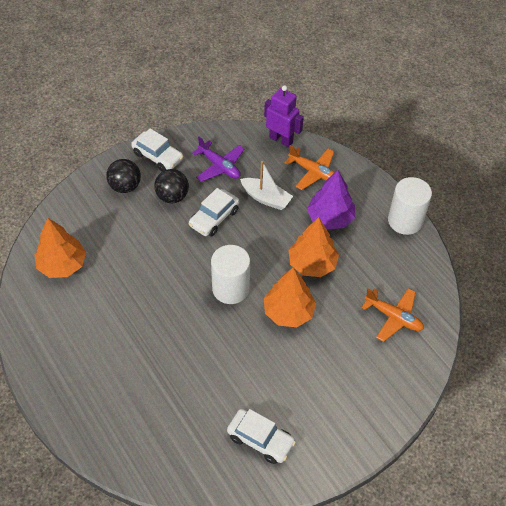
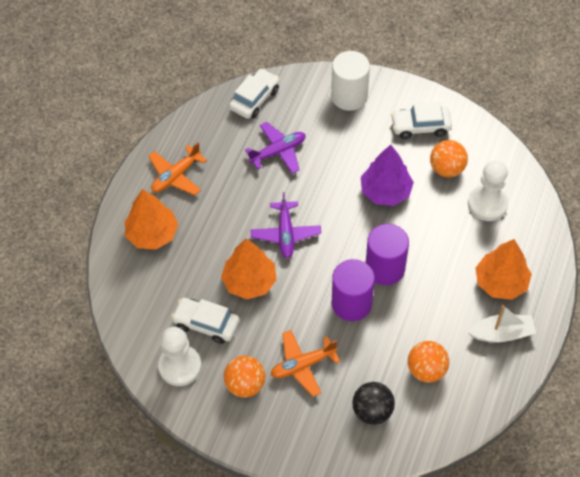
black ball: [106,159,141,193] [154,169,189,203] = 2 -> [352,382,395,425] = 1
orange ball: none = 0 -> [224,356,265,398] [408,341,449,383] [430,140,468,177] = 3
purple cylinder: none = 0 -> [332,259,375,321] [366,224,409,285] = 2
purple plane: [192,137,244,182] = 1 -> [245,122,306,174] [250,192,321,258] = 2
purple robot: [264,85,304,147] = 1 -> none = 0
white cylinder: [211,245,250,304] [388,177,432,235] = 2 -> [331,51,370,111] = 1
white pawn: none = 0 -> [158,327,202,386] [468,161,508,221] = 2

